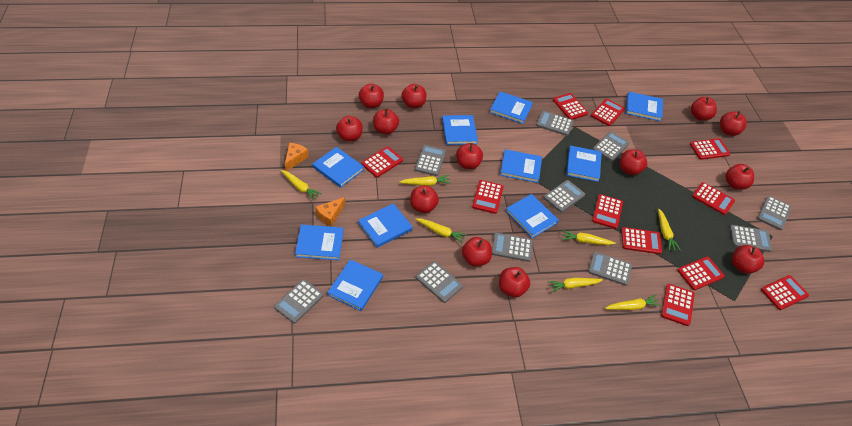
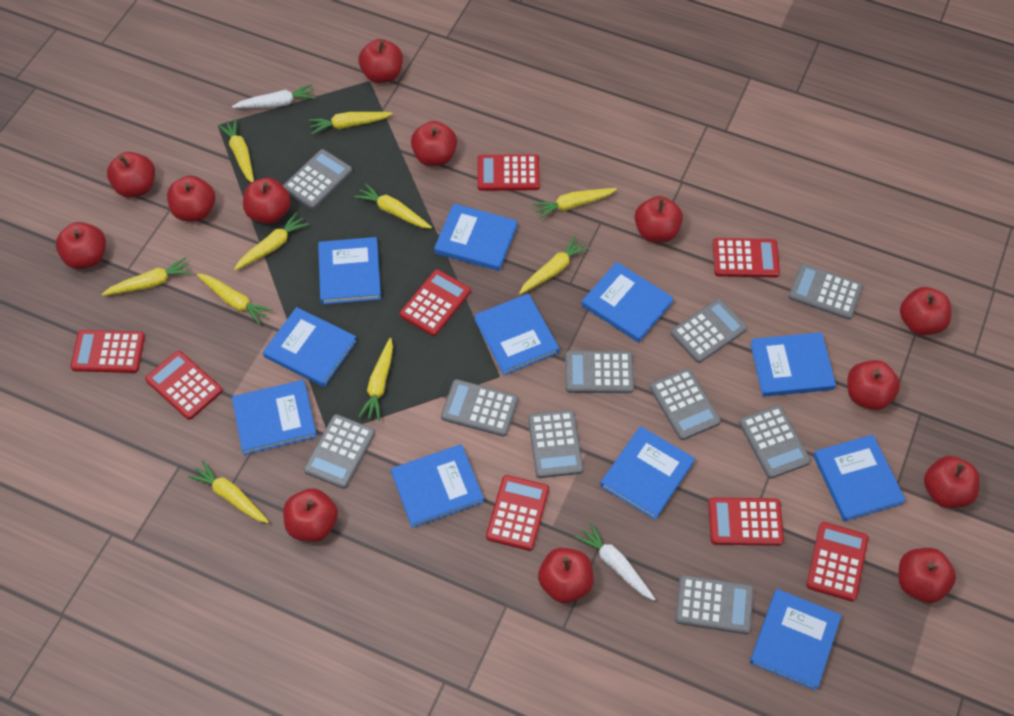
blue book: [295,225,344,260] [312,147,364,188] [327,259,383,311] [358,203,413,248] [442,115,478,145] [489,91,533,124] [500,149,542,183] [505,194,559,238] [566,146,602,182] [626,92,663,121] = 10 -> [232,380,317,455] [263,307,357,387] [318,237,381,304] [391,444,484,528] [434,204,517,271] [474,294,559,375] [582,262,674,343] [600,426,695,520] [750,332,836,397] [750,589,842,690] [813,435,905,522] = 11
orange cheese: [285,143,309,171] [315,197,345,227] = 2 -> none = 0
red calculator: [361,146,403,178] [472,180,504,214] [553,93,588,120] [591,99,625,126] [592,194,623,229] [621,227,662,254] [661,284,695,326] [677,257,725,290] [690,138,730,160] [692,182,735,215] [761,275,809,310] = 11 -> [70,330,145,373] [145,350,222,420] [400,269,471,336] [477,154,540,191] [486,475,549,551] [708,498,784,546] [713,238,780,277] [806,522,868,602] = 8
white carrot: none = 0 -> [232,84,316,108] [575,522,655,601] = 2
yellow carrot: [281,170,321,201] [399,175,451,186] [415,218,467,243] [548,278,603,292] [562,230,616,245] [605,295,661,310] [658,208,680,251] = 7 -> [102,257,192,296] [188,460,269,523] [197,274,273,325] [218,119,254,182] [234,212,309,270] [308,112,393,134] [354,183,432,229] [358,338,393,421] [519,236,590,294] [532,188,617,219] = 10

